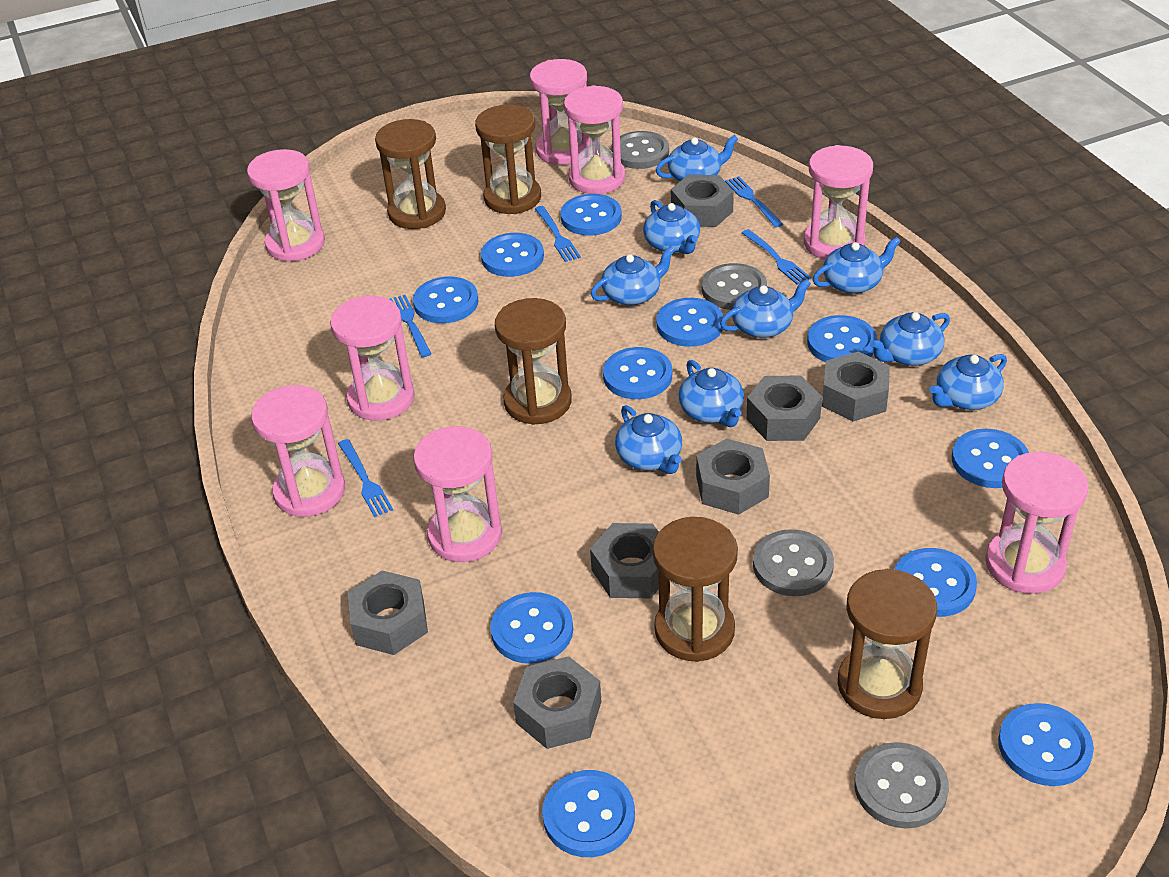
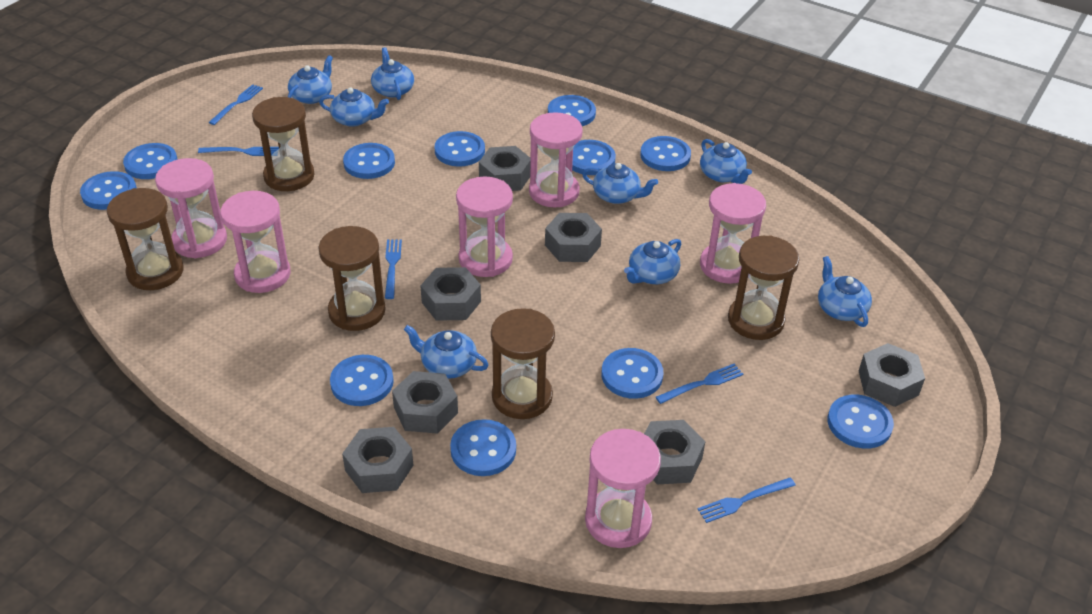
blue teapot: [591,246,675,305] [615,405,682,474] [643,200,700,254] [656,135,738,181] [678,360,744,427] [720,279,811,338] [813,237,901,294] [870,312,950,366] [929,354,1007,410] = 9 -> [288,55,333,104] [319,87,389,127] [371,47,414,100] [404,325,488,379] [582,163,658,204] [624,239,681,284] [700,139,752,184] [818,256,872,327] = 8
grey button: [612,131,669,169] [702,263,767,310] [753,529,834,596] [854,742,949,829] = 4 -> none = 0
pink hourglass: [247,149,325,262] [251,385,345,517] [330,296,415,421] [413,426,502,562] [530,59,591,165] [564,85,626,194] [804,145,873,260] [985,452,1089,594] = 8 -> [155,158,227,258] [220,191,291,293] [456,176,513,277] [529,112,583,207] [585,429,661,548] [700,183,766,284] = 6

